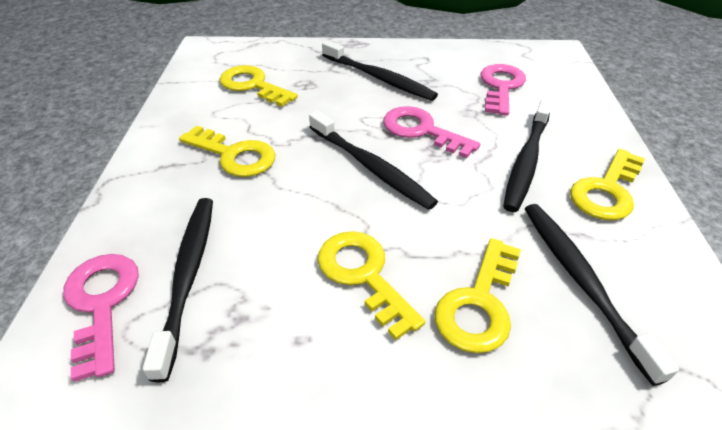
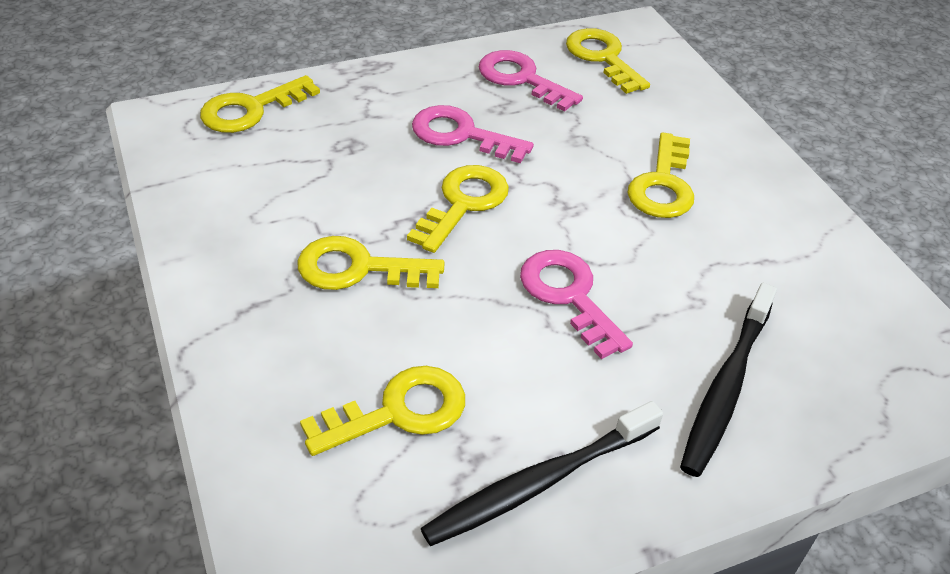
black toothbrush: [143,198,213,382] [309,111,438,210] [322,40,438,101] [503,98,553,212] [525,204,679,386] = 5 -> [421,401,663,546] [680,283,777,477] = 2
yellow key: [179,126,276,177] [219,65,298,107] [318,231,425,340] [435,238,521,353] [570,149,645,220] = 5 -> [200,75,320,133] [297,236,444,290] [300,366,465,456] [407,165,509,253] [566,28,650,94] [627,132,694,218] = 6

